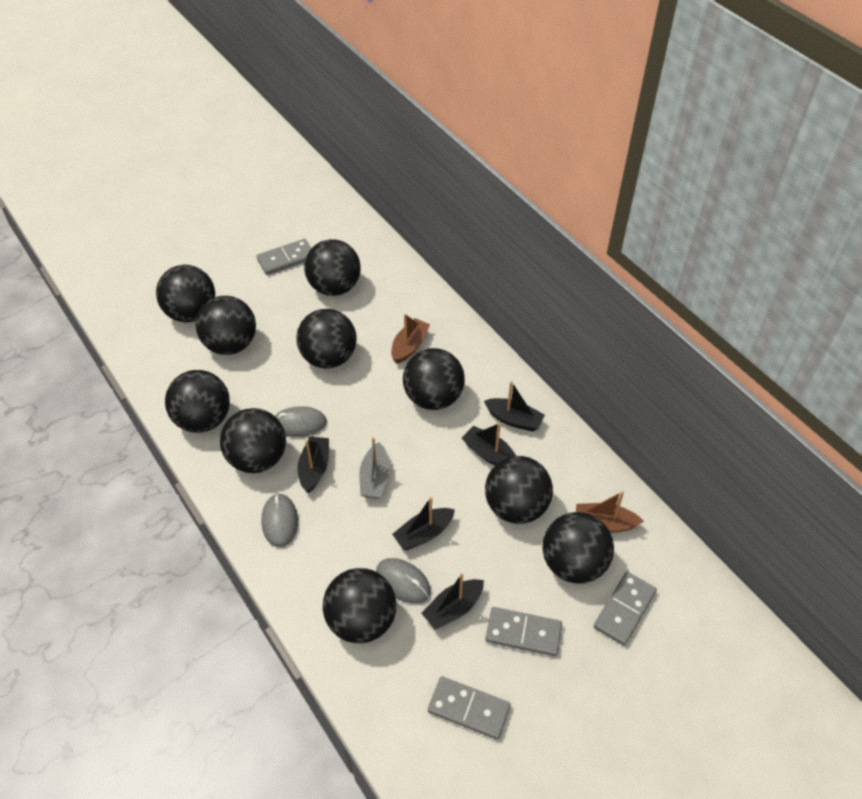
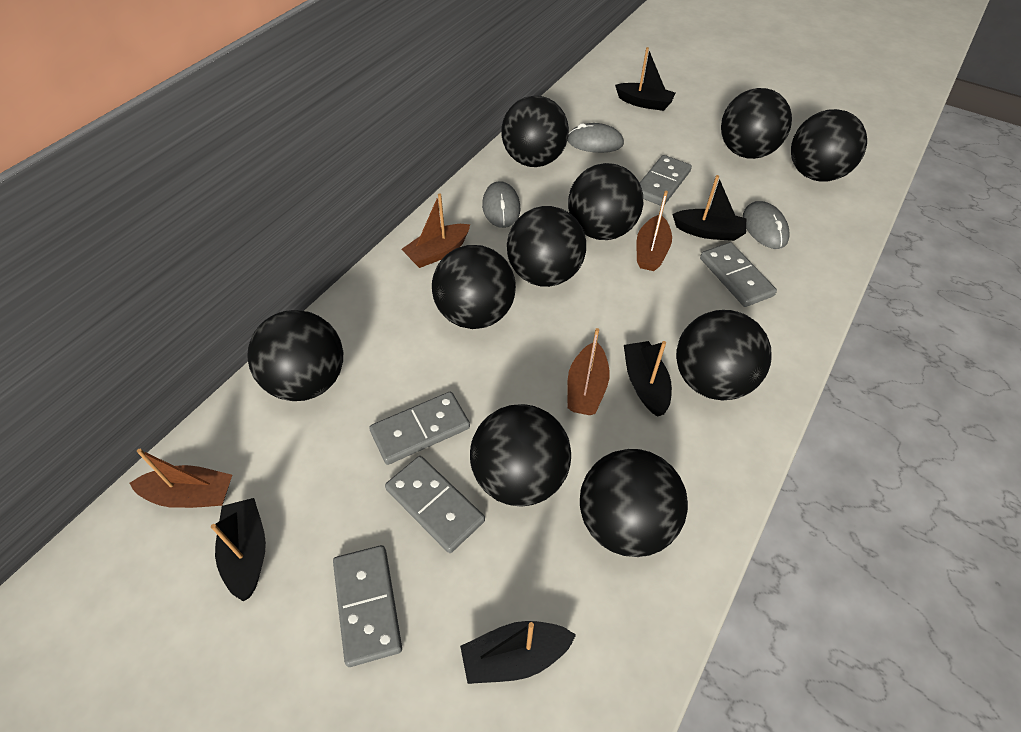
brown boat: [391,314,430,364] [576,491,644,532] = 2 -> [130,449,232,508] [401,193,470,268] [567,328,610,415] [636,191,672,271] = 4
grey boat: [359,437,390,498] = 1 -> none = 0
grey domino: [257,239,311,275] [428,676,511,740] [486,607,562,656] [594,572,657,646] = 4 -> [333,545,402,667] [369,392,470,465] [385,456,485,553] [640,155,692,206] [700,242,777,307] = 5

